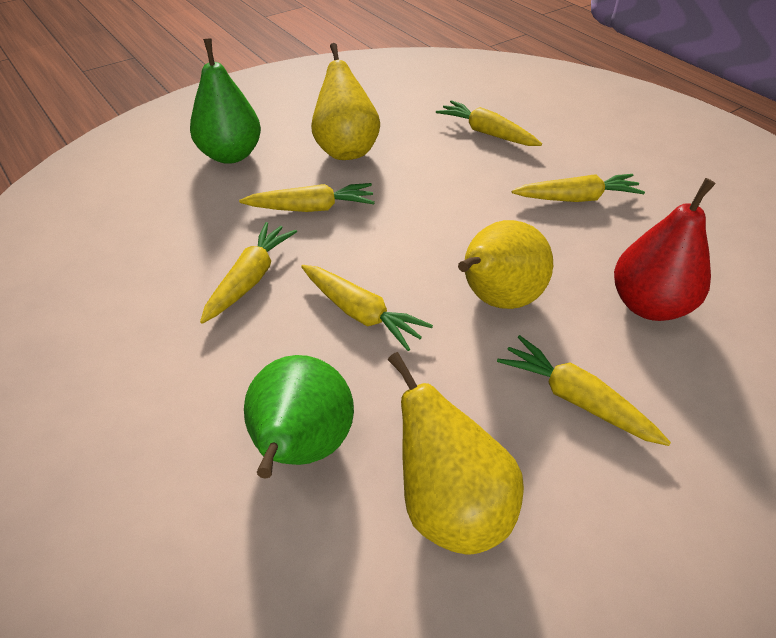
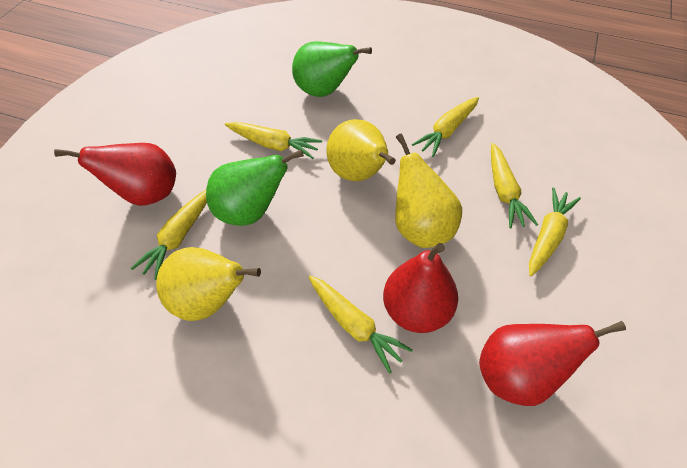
red pear: [614,178,716,321] = 1 -> [54,143,176,206] [383,243,458,333] [479,321,626,406] = 3

